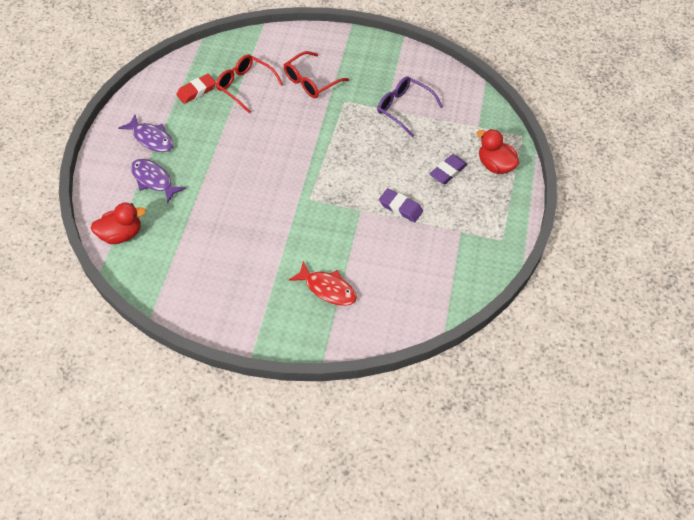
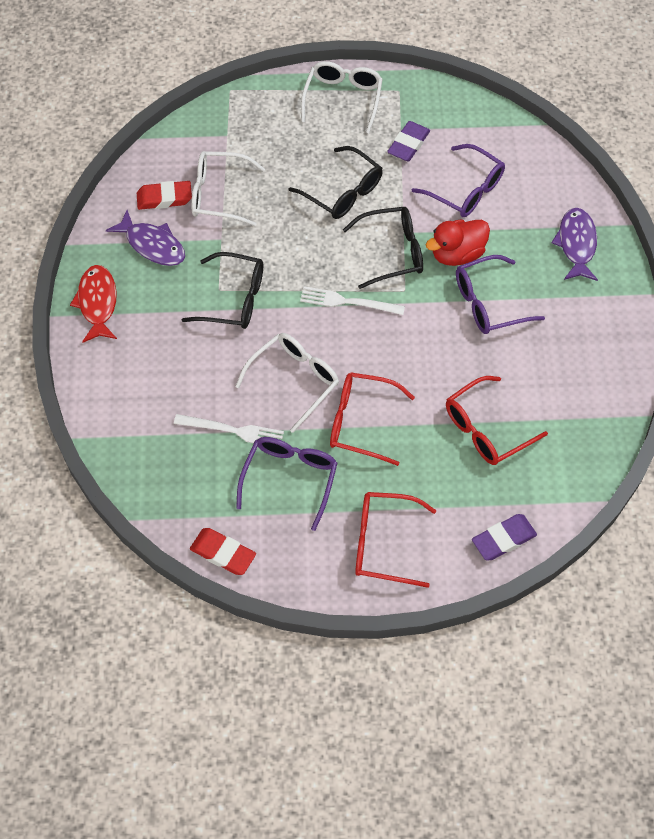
black glasses: none = 0 -> [182,252,263,329] [289,146,383,219] [343,207,423,289] = 3
purple glasses: [377,76,443,137] = 1 -> [236,437,337,531] [412,144,505,217] [456,255,545,334] = 3
red duck: [91,202,146,244] [477,129,519,174] = 2 -> [426,220,490,266] = 1
red eraser: [176,74,216,104] = 1 -> [137,181,192,210] [190,528,256,575] = 2
red glasses: [216,54,283,113] [284,51,349,98] = 2 -> [330,373,415,466] [355,492,436,588] [446,376,548,465] = 3
white fork: none = 0 -> [174,414,284,443] [300,286,405,315] = 2
white glasses: none = 0 -> [191,151,265,226] [235,333,339,433] [301,61,383,133] = 3

